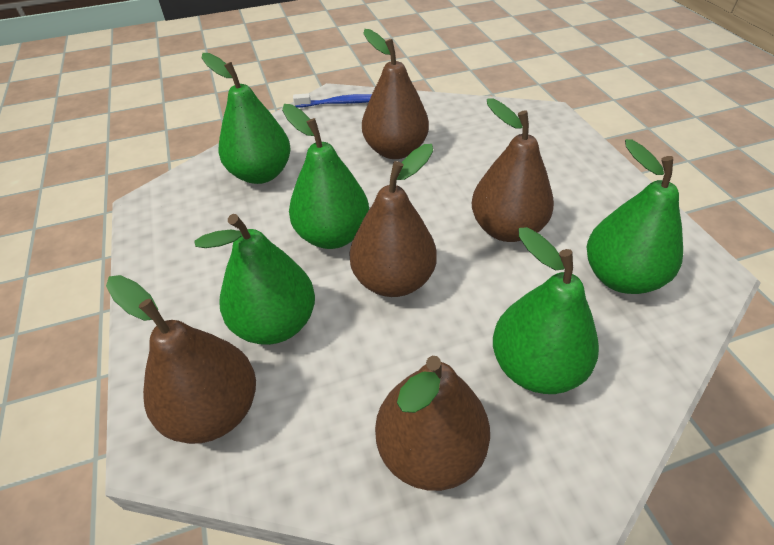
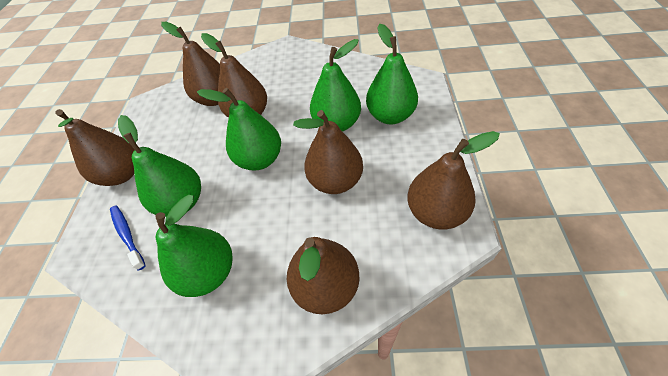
brown pear: [106,275,256,444] [349,144,437,297] [362,29,429,159] [375,356,490,491] [472,98,554,242] = 5 -> [55,109,135,186] [161,22,220,106] [201,33,267,118] [287,237,360,314] [293,110,363,194] [407,131,500,229] = 6

